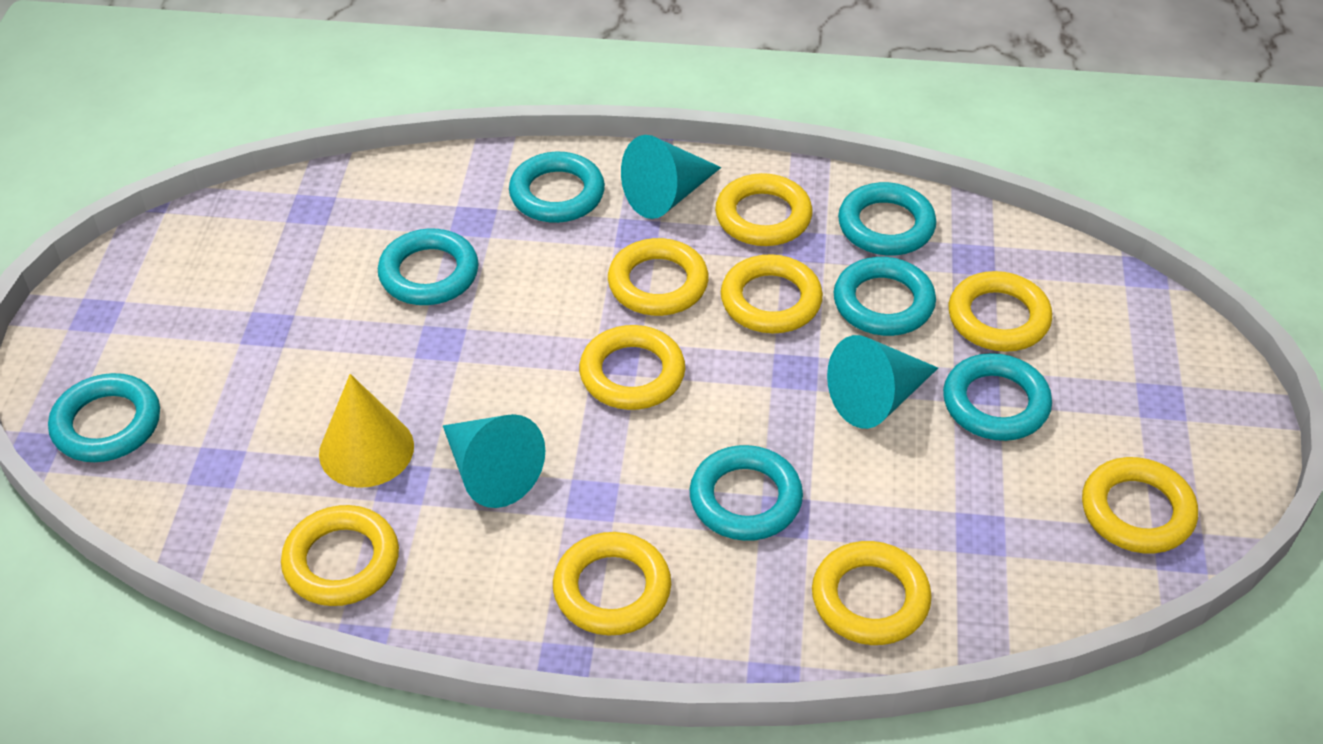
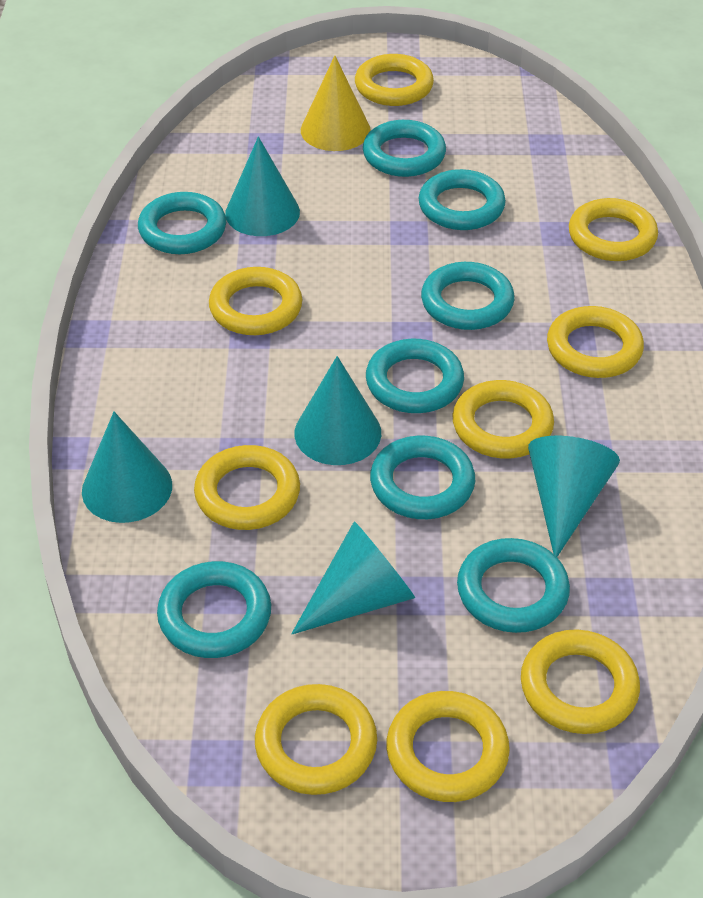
turquoise cone: [443,414,545,508] [621,135,721,219] [827,335,938,429] = 3 -> [82,412,172,523] [225,137,300,236] [291,521,415,634] [295,356,381,465] [528,436,620,557] = 5
turquoise ring: [48,373,160,462] [378,228,479,305] [509,152,605,223] [690,445,803,541] [834,257,936,336] [838,182,936,256] [943,353,1052,441] = 7 -> [138,192,226,254] [157,561,271,658] [363,120,446,177] [366,339,464,413] [370,436,475,519] [419,169,506,230] [421,262,515,330] [457,538,570,633] = 8

